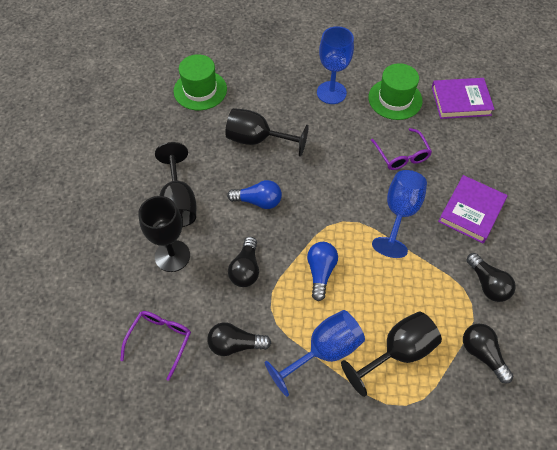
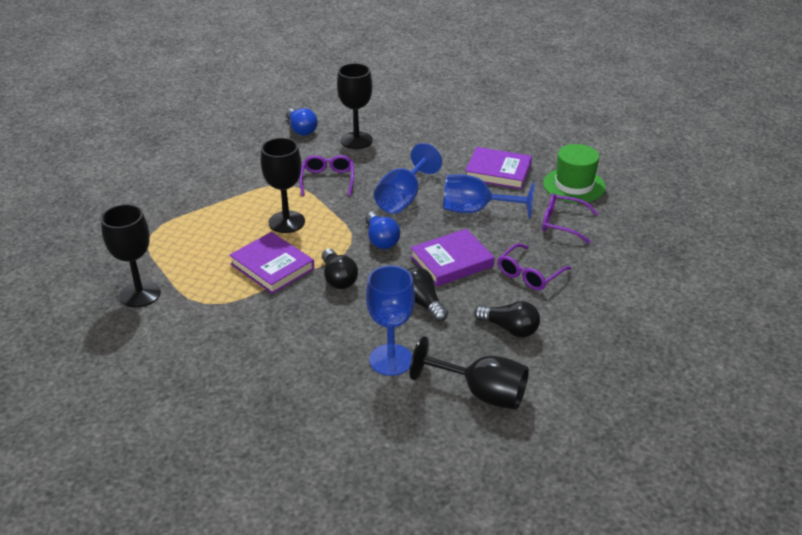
black light bulb: [207,322,271,356] [228,237,259,287] [463,324,513,384] [467,253,516,302] = 4 -> [322,249,358,289] [407,267,448,322] [474,301,540,338] = 3
green hat: [174,54,227,110] [368,63,423,120] = 2 -> [543,144,606,203] = 1
purple book: [432,78,495,119] [438,175,507,243] = 2 -> [229,232,314,294] [410,229,495,286] [465,147,532,189] = 3
purple glasses: [120,311,191,381] [371,128,432,170] = 2 -> [299,155,354,196] [498,243,571,290] [542,193,598,244] = 3

